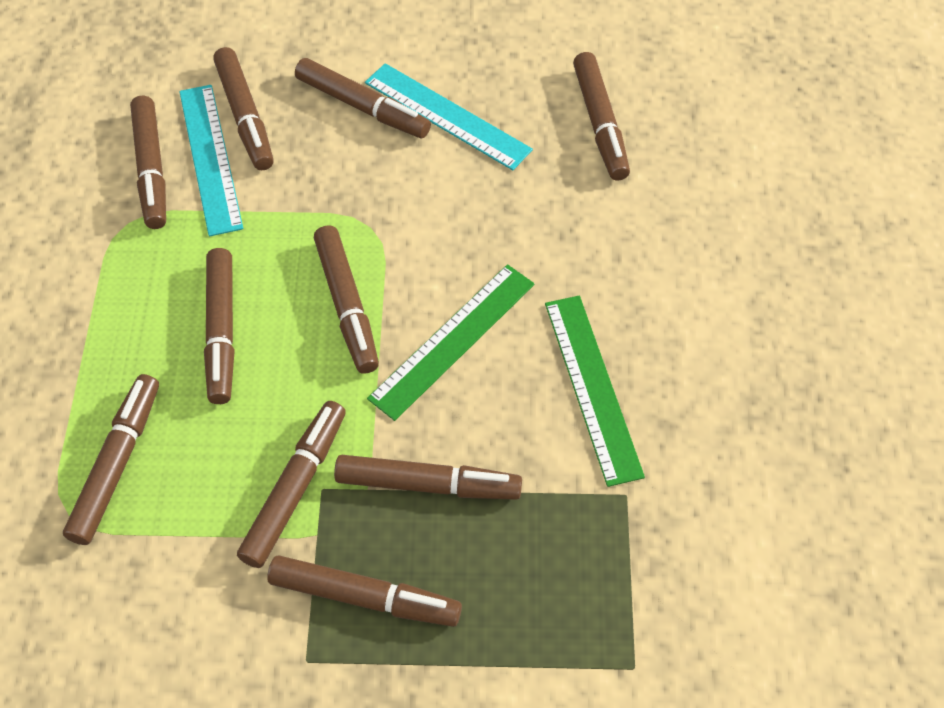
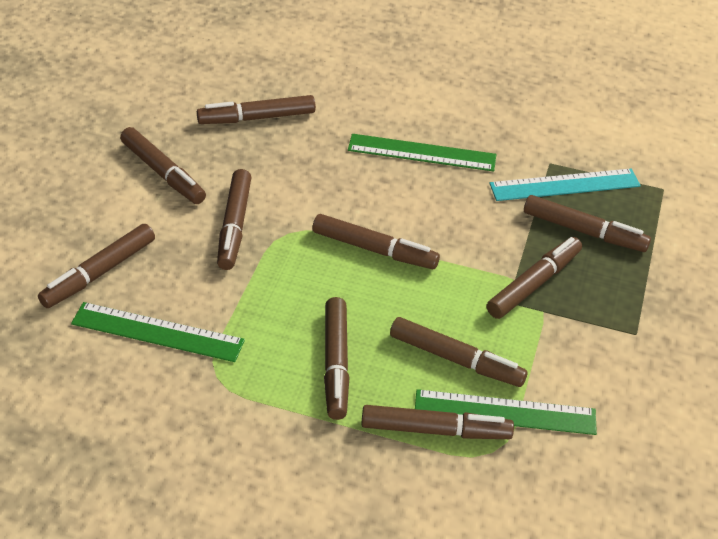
green ruler: [367,264,535,421] [545,296,645,487] = 2 -> [71,302,245,362] [348,134,496,172] [415,389,597,435] = 3
turquoise ruler: [179,85,243,236] [365,63,533,170] = 2 -> [489,168,641,201] = 1

